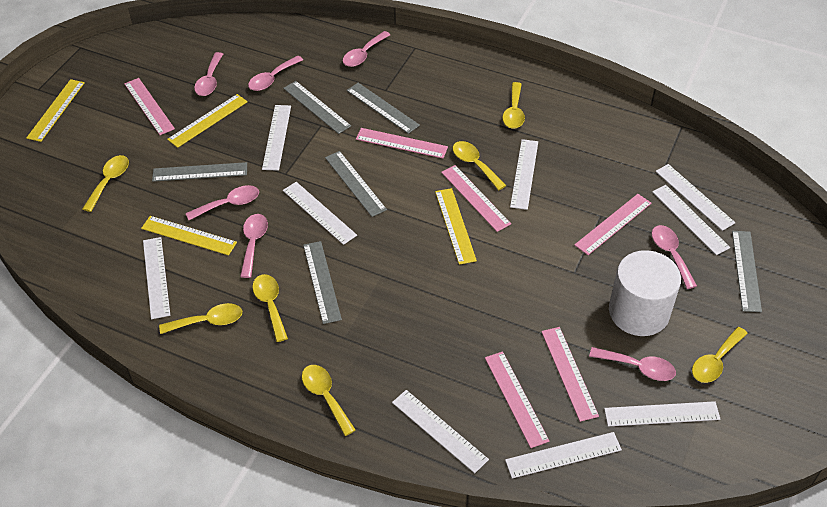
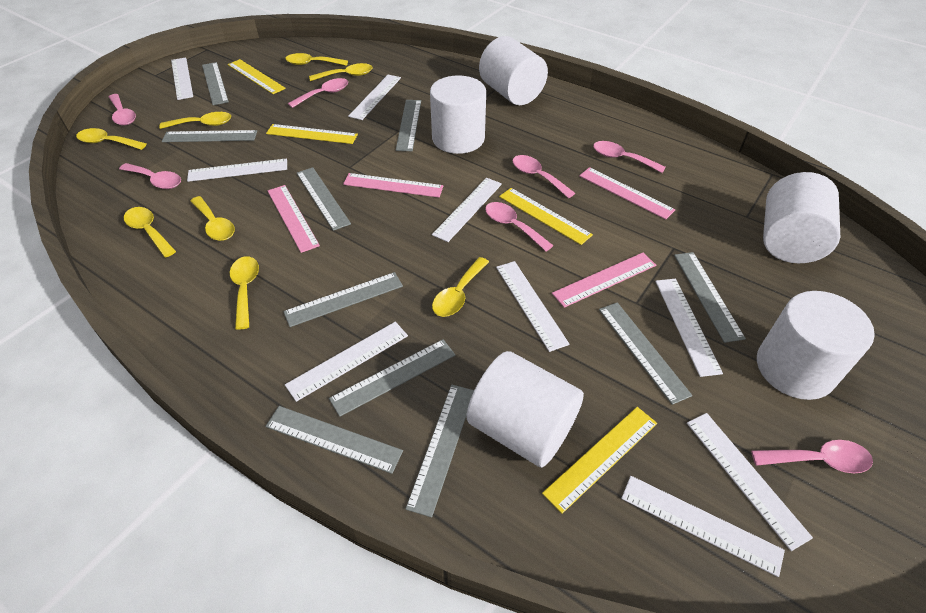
grey ruler: [152,162,247,182] [283,81,351,134] [303,241,342,324] [325,151,387,217] [347,83,420,134] [732,231,762,312] = 6 -> [162,130,257,142] [202,62,229,105] [265,406,403,474] [283,272,403,327] [297,167,351,231] [329,339,455,417] [396,100,421,151] [405,385,474,517] [599,302,692,405] [674,252,746,343] = 10
pink ruler: [124,78,175,135] [356,128,448,158] [441,165,511,232] [485,351,550,448] [541,327,599,422] [575,194,652,255] = 6 -> [268,185,320,253] [343,173,443,197] [552,253,656,308] [579,167,676,220] = 4
white cylinder: [609,250,681,336] = 1 -> [430,76,486,154] [467,351,584,468] [479,36,548,105] [757,291,875,400] [763,172,840,263] = 5
yellow spoon: [82,155,129,212] [159,303,242,334] [252,274,288,342] [302,365,356,436] [453,141,506,190] [502,82,525,129] [692,327,748,383] = 7 -> [76,128,147,150] [124,207,176,257] [159,112,231,129] [190,196,235,241] [230,256,259,330] [285,53,348,66] [309,63,373,81] [432,257,489,317] = 8

